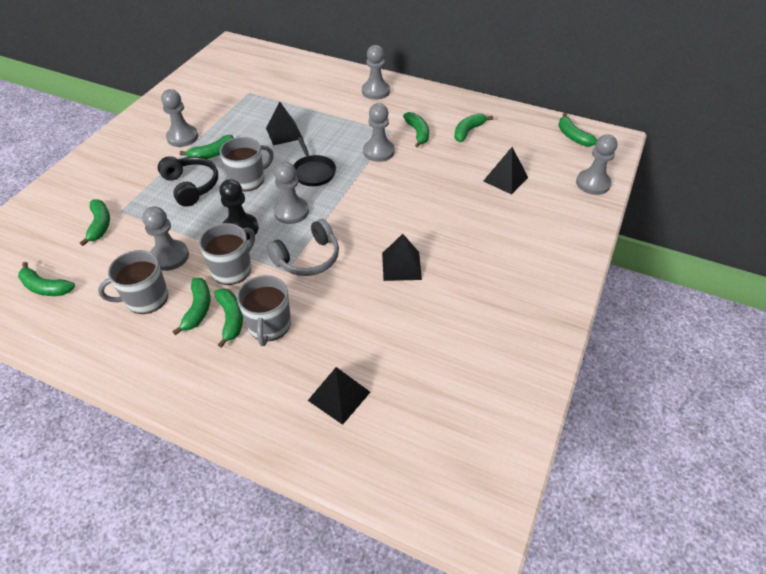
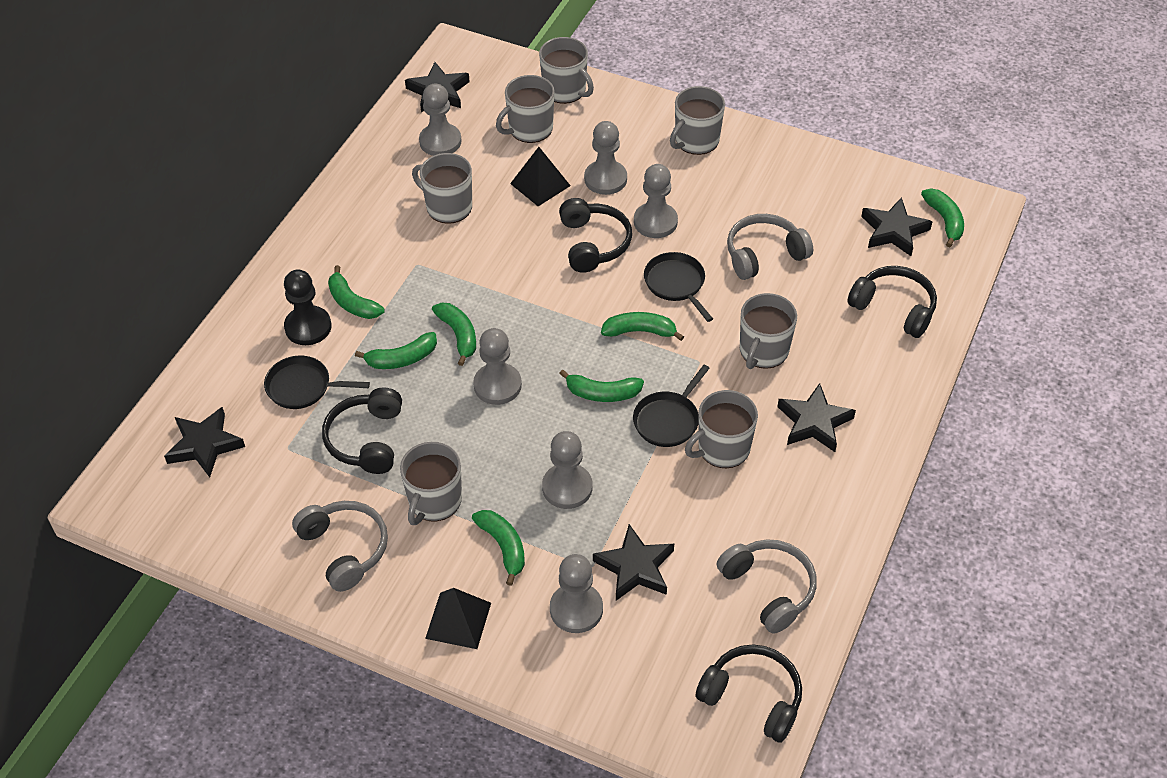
black headphones: [158,156,218,207] = 1 -> [322,388,402,474] [559,198,632,273] [696,645,802,743] [847,266,937,338] = 4
black pan: [293,137,336,186] = 1 -> [264,356,370,409] [633,365,710,447] [644,252,713,322] = 3
black pyramid: [266,101,303,146] [308,367,370,425] [382,234,422,281] [483,147,528,195] = 4 -> [425,588,491,649] [510,147,571,206] = 2
black star: none = 0 -> [164,407,245,477] [405,62,470,112] [593,524,674,601] [777,383,856,452] [861,197,933,256] = 5
green banana: [18,262,75,296] [80,199,110,246] [172,278,211,335] [180,135,234,159] [214,288,243,348] [403,112,429,148] [454,113,493,142] [558,113,597,147] = 8 -> [328,265,385,319] [355,332,437,369] [432,303,476,366] [472,510,525,586] [559,370,644,402] [601,312,684,341] [921,189,964,247] = 7
grey headphones: [266,219,339,276] = 1 -> [292,501,388,592] [716,539,817,634] [727,214,813,280] = 3
grey mug: [98,250,168,314] [199,223,255,285] [220,137,274,191] [237,275,291,346] = 4 -> [400,442,462,525] [412,153,472,224] [496,75,554,143] [539,37,594,104] [670,86,725,155] [685,390,758,468] [740,293,797,369] = 7

